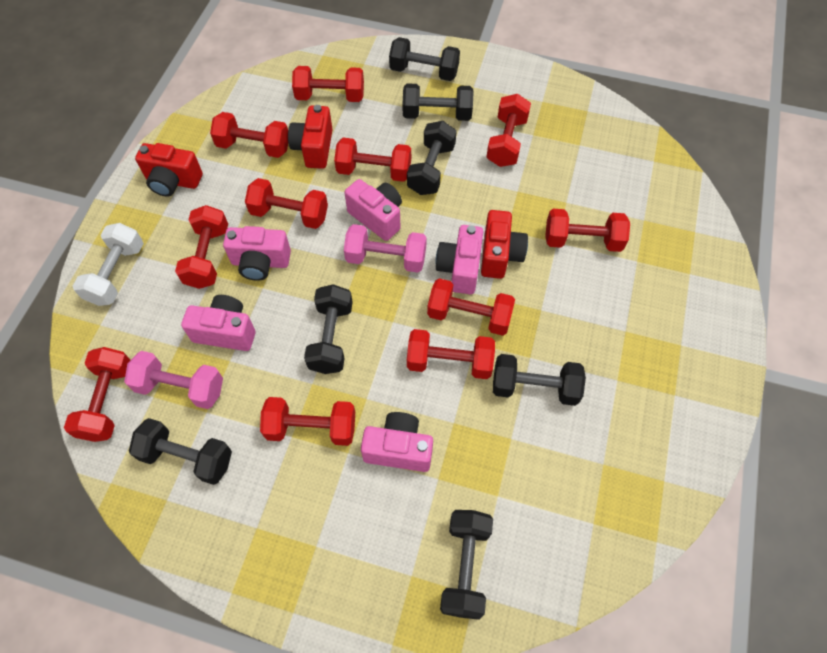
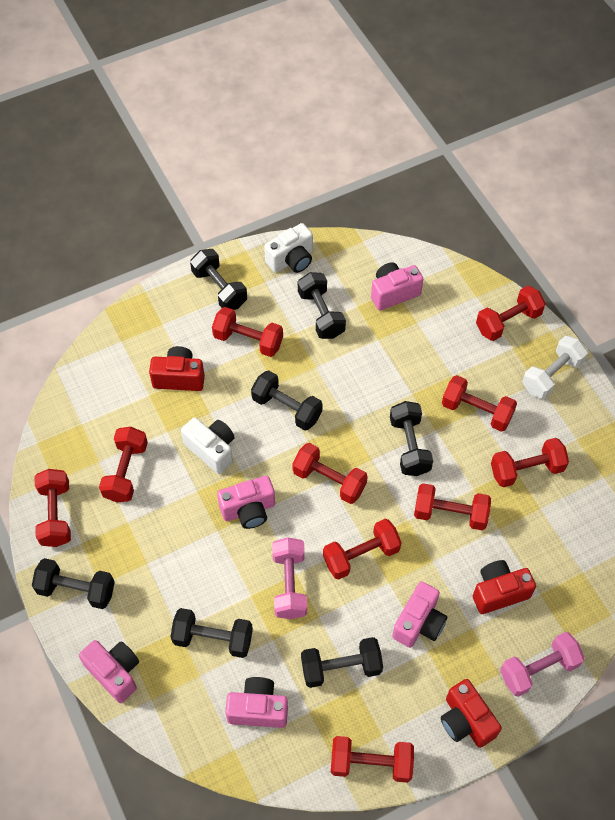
red dumbbell: [64,347,130,442] [175,205,228,289] [210,112,288,158] [245,178,328,229] [260,397,355,446] [292,66,364,102] [334,138,411,182] [407,329,495,379] [427,278,515,336] [486,94,531,167] [545,209,630,252] = 11 -> [35,469,71,547] [99,427,148,502] [212,307,283,357] [292,443,368,504] [323,519,402,580] [331,736,414,783] [414,483,491,530] [442,375,517,432] [476,286,546,341] [491,438,569,487] = 10
white camera: none = 0 -> [181,417,234,474] [264,223,313,273] = 2

